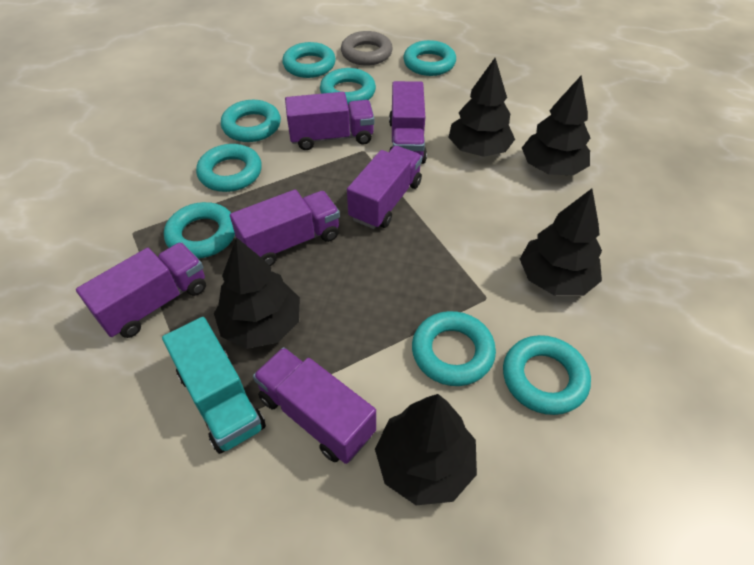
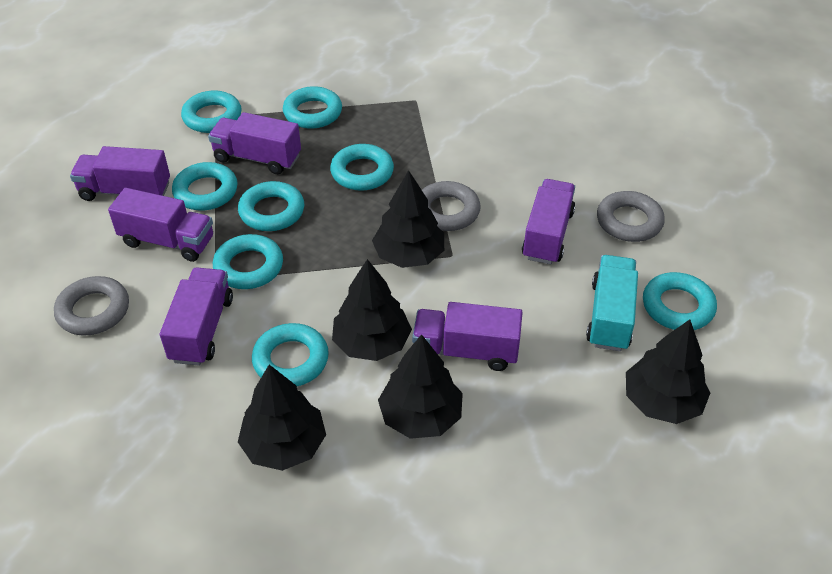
grey ring: [341,31,393,66] = 1 -> [54,276,129,336] [422,181,481,231] [597,191,665,242] = 3

